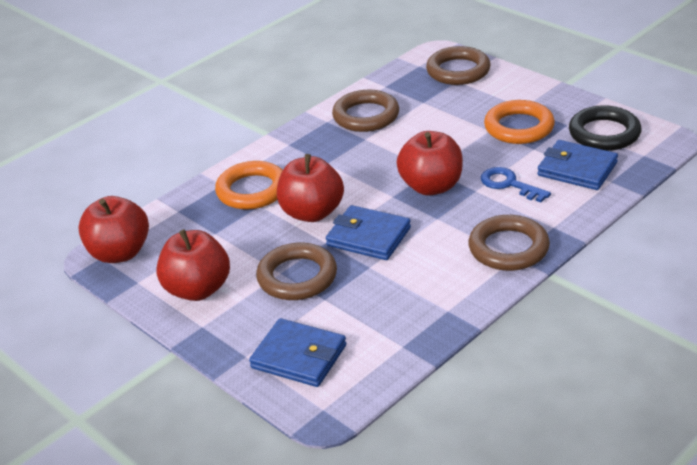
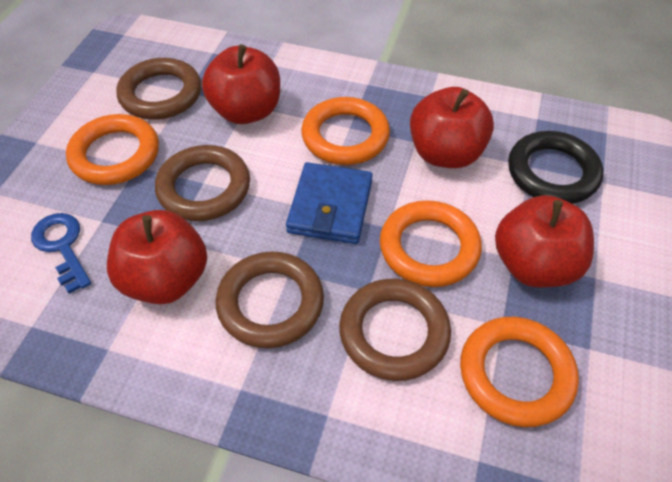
blue wallet: [249,318,346,387] [326,205,411,260] [537,140,618,190] = 3 -> [286,162,373,244] = 1
orange ring: [215,161,283,209] [484,100,555,144] = 2 -> [66,114,159,185] [301,97,390,165] [380,200,482,287] [460,317,579,427] = 4

